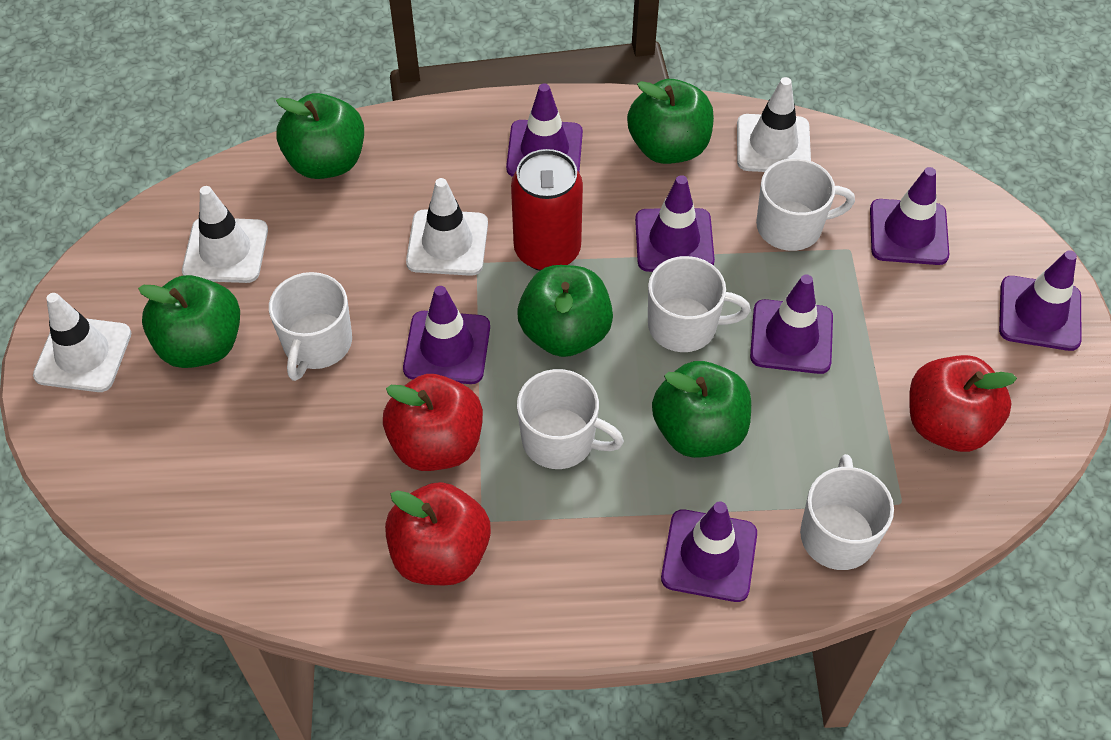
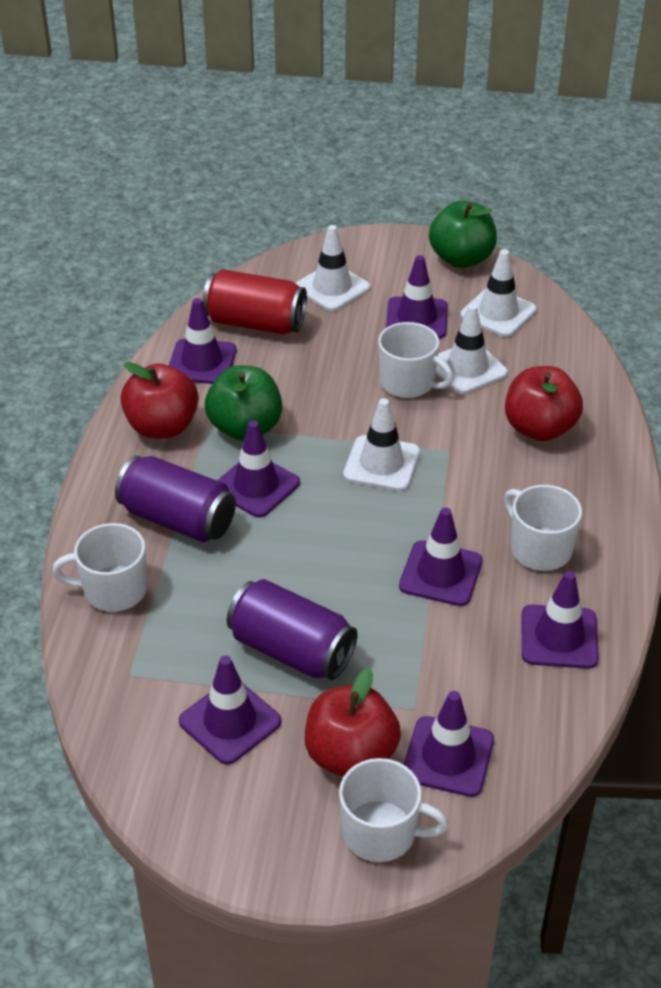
green apple: [138,275,240,368] [276,93,364,179] [517,265,613,357] [627,79,714,164] [652,361,751,458] = 5 -> [205,365,282,441] [429,201,497,268] = 2
purple can: none = 0 -> [115,456,236,542] [227,579,357,680] = 2
white mug: [269,272,352,381] [517,369,624,469] [648,256,751,352] [756,158,855,251] [800,454,894,570] = 5 -> [52,523,148,612] [339,758,449,862] [378,322,454,398] [504,485,582,571] = 4

